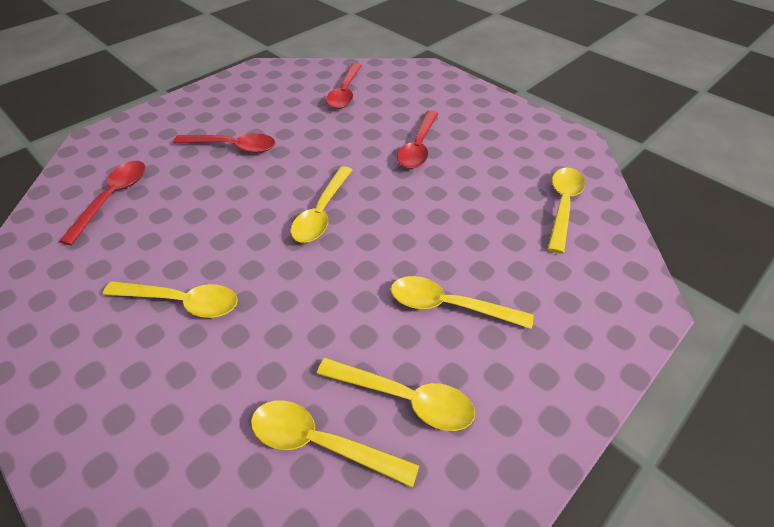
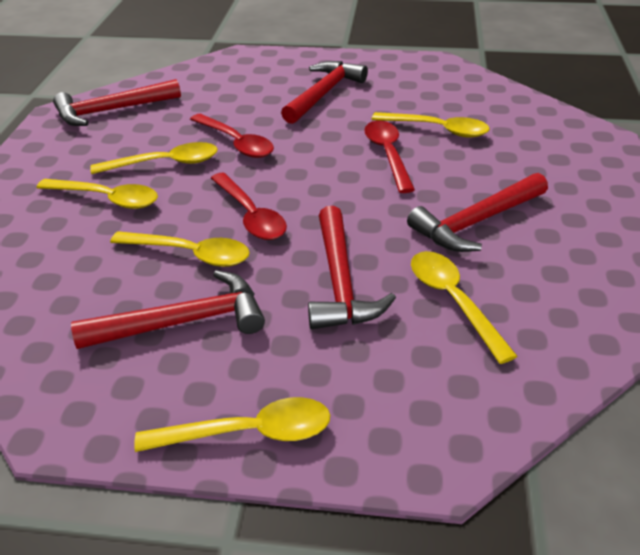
red hammer: none = 0 -> [53,79,181,126] [71,270,265,349] [281,61,368,124] [308,206,396,329] [407,173,548,252] = 5
red spoon: [59,161,145,245] [173,133,275,153] [326,63,362,109] [397,110,438,169] = 4 -> [190,114,274,158] [211,173,287,240] [364,121,415,193] = 3

